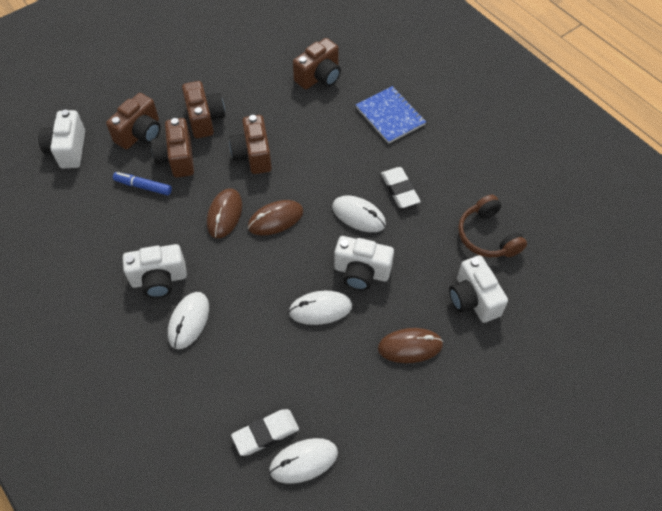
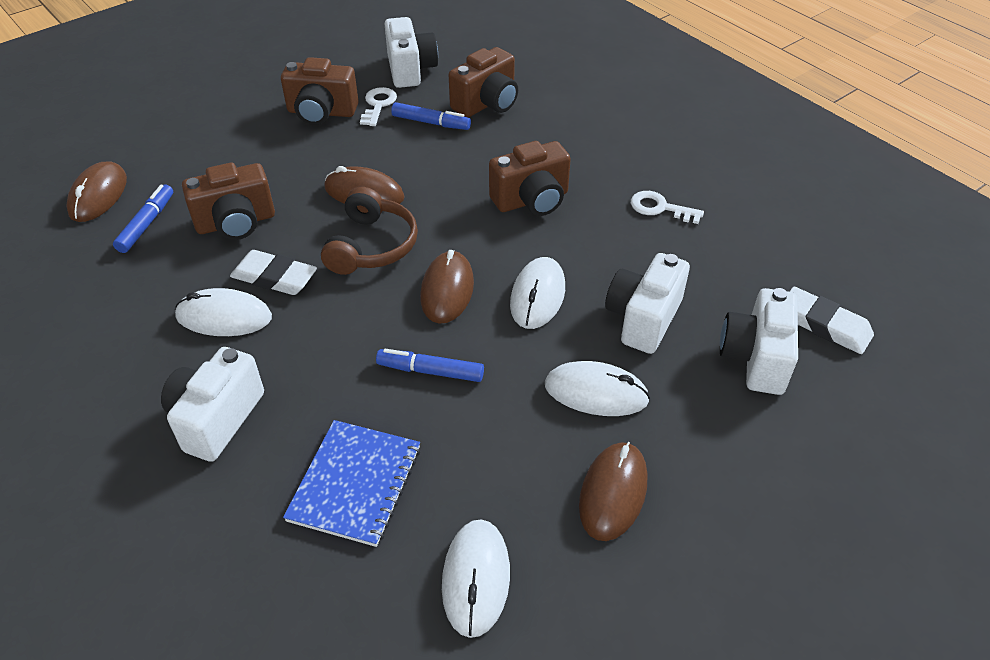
blue marker: [113,172,172,195] = 1 -> [113,184,173,253] [376,349,484,382] [391,102,471,130] = 3
brown camera: [106,93,161,149] [151,118,194,177] [182,81,225,138] [229,115,272,174] [293,38,341,89] = 5 -> [182,163,275,240] [281,57,359,125] [449,47,518,117] [489,141,571,216] = 4
brown mouse: [207,189,242,238] [248,200,304,235] [378,328,443,363] = 3 -> [66,162,127,222] [324,166,405,204] [420,250,474,324] [579,442,647,541] = 4
white key: none = 0 -> [360,87,397,126] [631,191,704,224] = 2

